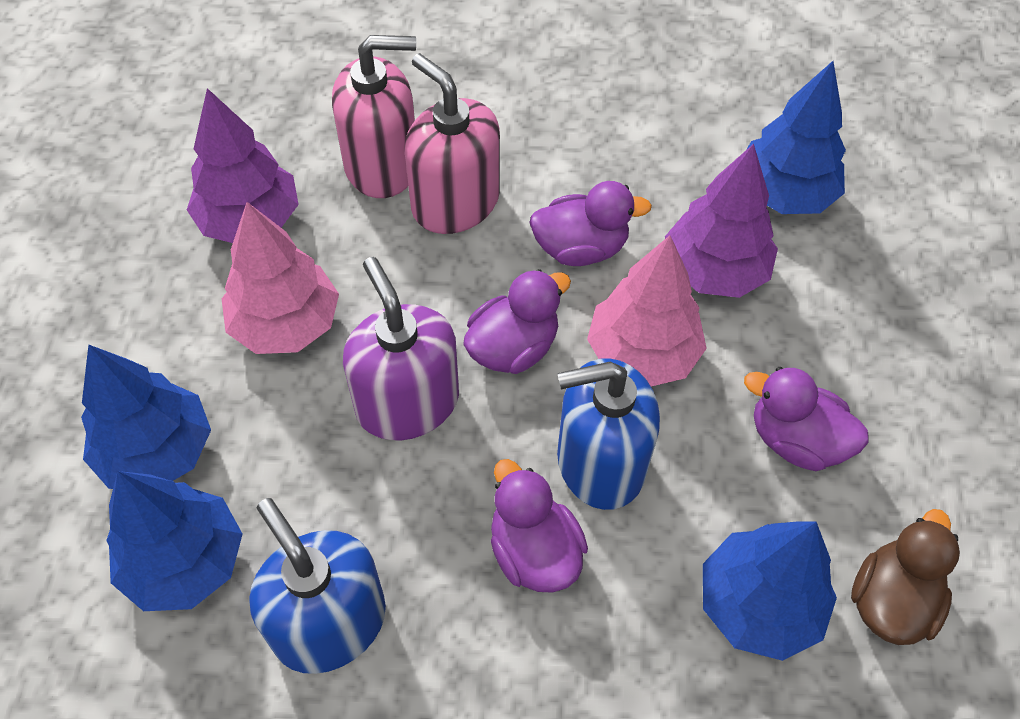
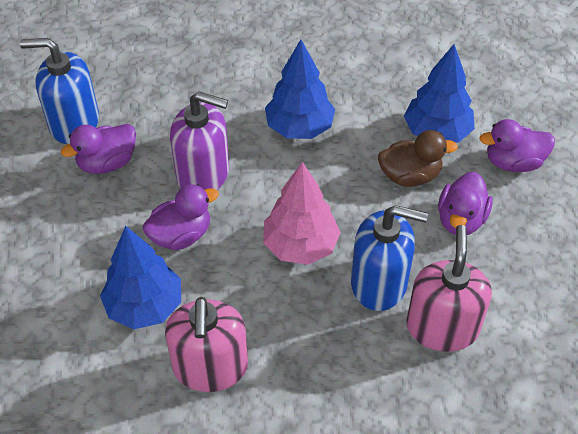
blue tree: [81,344,211,489] [106,471,242,611] [703,522,837,661] [747,61,846,214] = 4 -> [100,226,181,329] [265,40,335,139] [404,44,475,143] = 3
pink tree: [222,202,339,354] [587,235,707,386] = 2 -> [263,162,341,265] = 1
purple tree: [187,88,299,243] [665,144,778,298] = 2 -> none = 0

